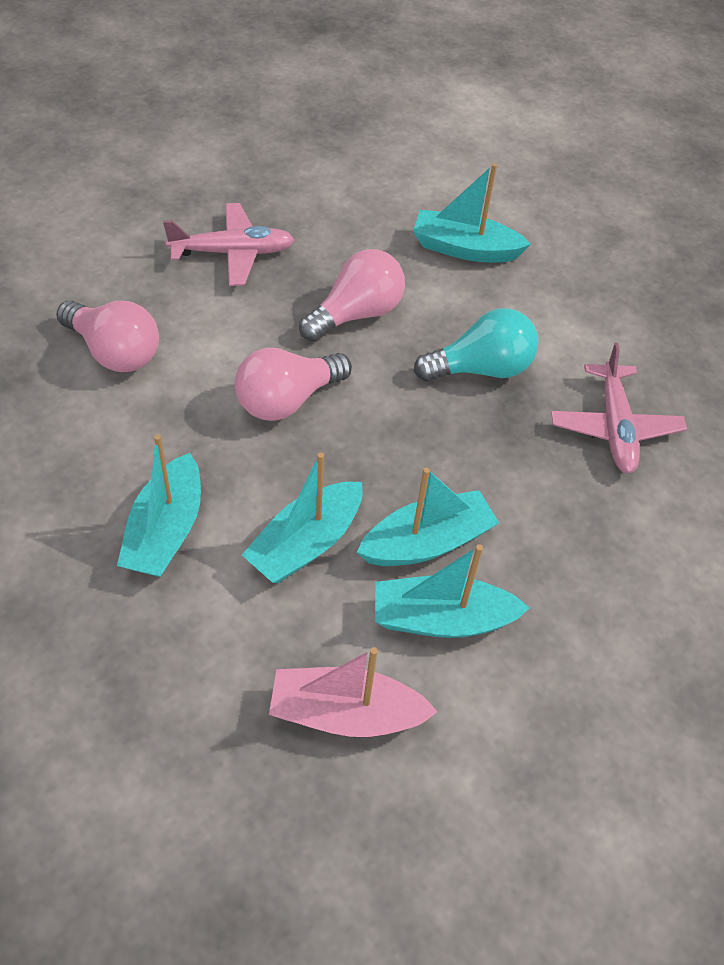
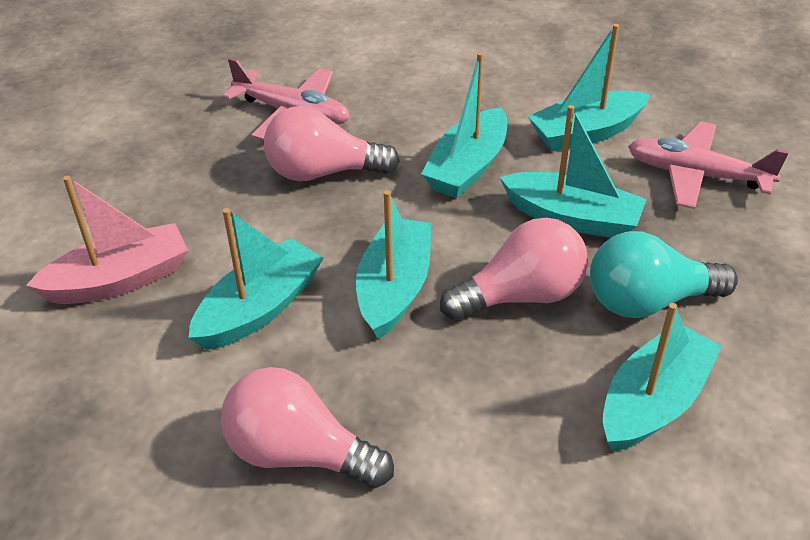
turquoise boat: [117,435,201,577] [242,453,363,583] [357,468,499,566] [375,544,530,638] [413,163,531,262] = 5 -> [188,208,323,350] [356,190,431,339] [421,52,507,198] [500,105,647,238] [528,24,650,152] [603,303,722,452] = 6

